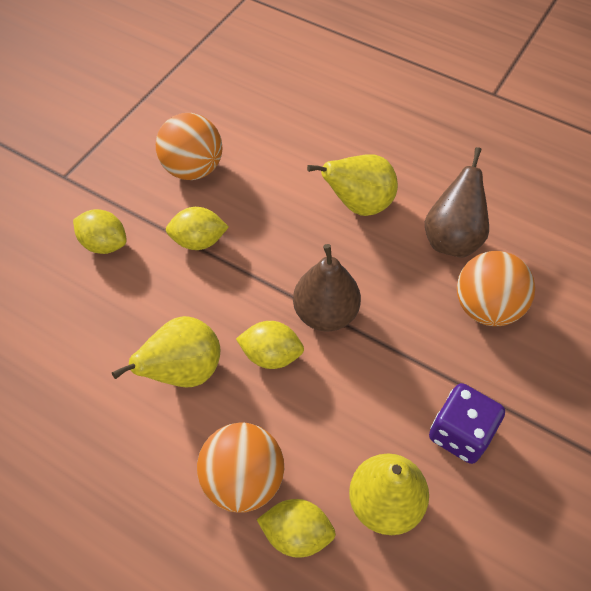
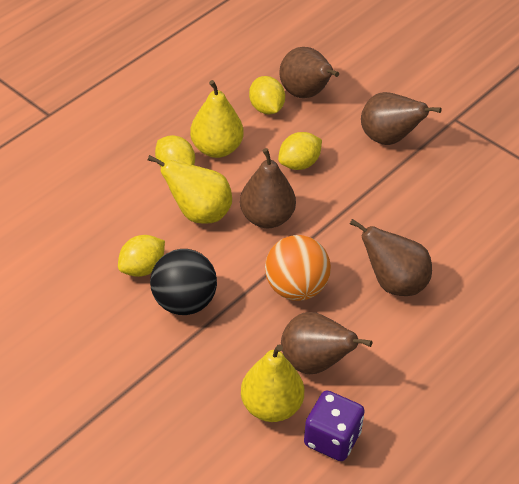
black ball: none = 0 -> [150,249,217,315] = 1
brown pear: [293,244,361,331] [425,147,489,257] = 2 -> [240,148,296,228] [279,47,339,98] [281,312,373,374] [350,219,432,296] [361,92,442,145] = 5
orange ball: [156,113,222,180] [197,423,284,513] [457,251,535,326] = 3 -> [265,235,331,301] = 1

